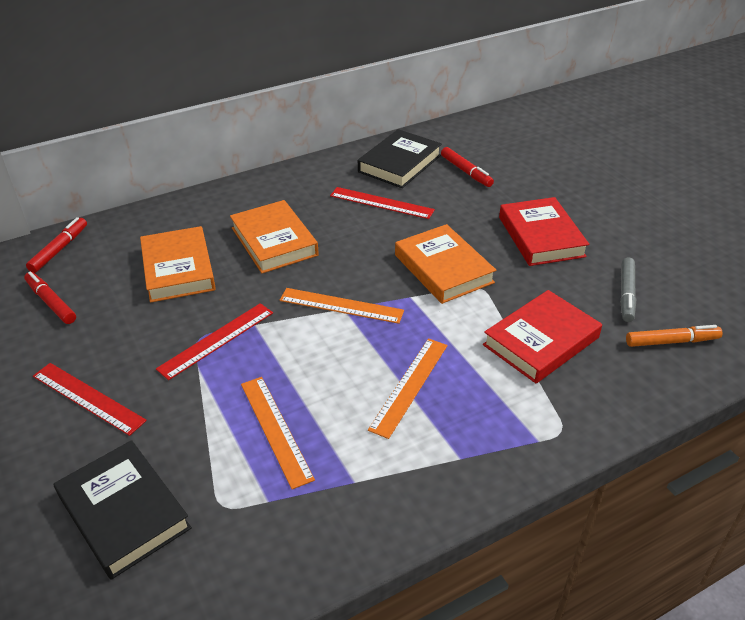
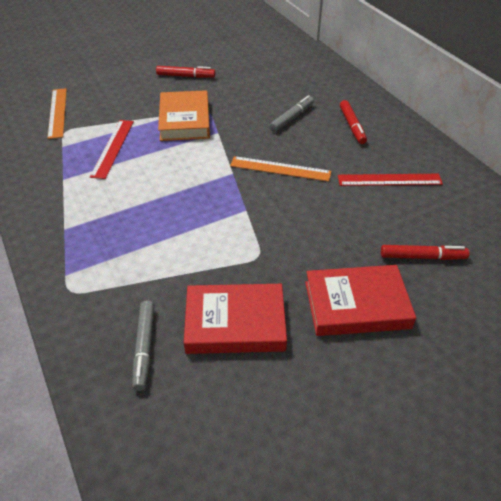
black book: [54,440,192,580] [358,129,442,188] = 2 -> none = 0
grey marker: [620,258,636,322] = 1 -> [132,300,154,391] [269,95,314,132] = 2
orange book: [140,226,216,303] [230,200,319,273] [395,224,496,304] = 3 -> [158,90,210,141] = 1
orange marker: [626,325,723,347] = 1 -> none = 0
orange ruler: [241,377,315,489] [280,288,404,324] [368,338,448,439] = 3 -> [47,88,67,139] [230,156,331,182] = 2
red ruler: [33,363,147,436] [156,303,273,380] [330,187,435,219] = 3 -> [90,120,134,179] [338,174,443,186] = 2

